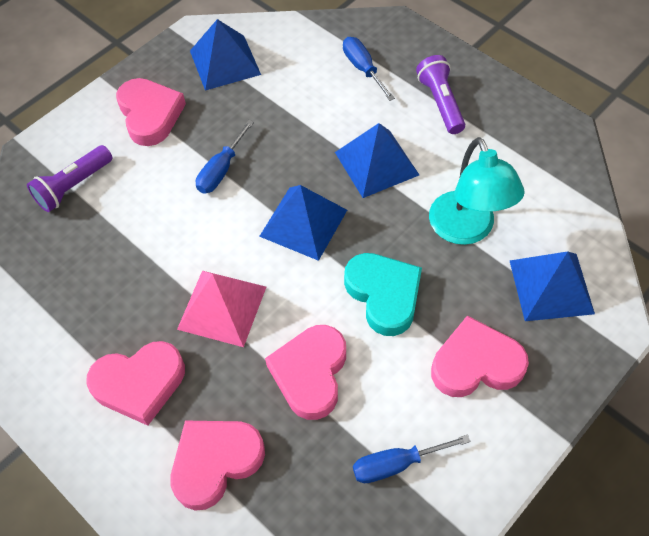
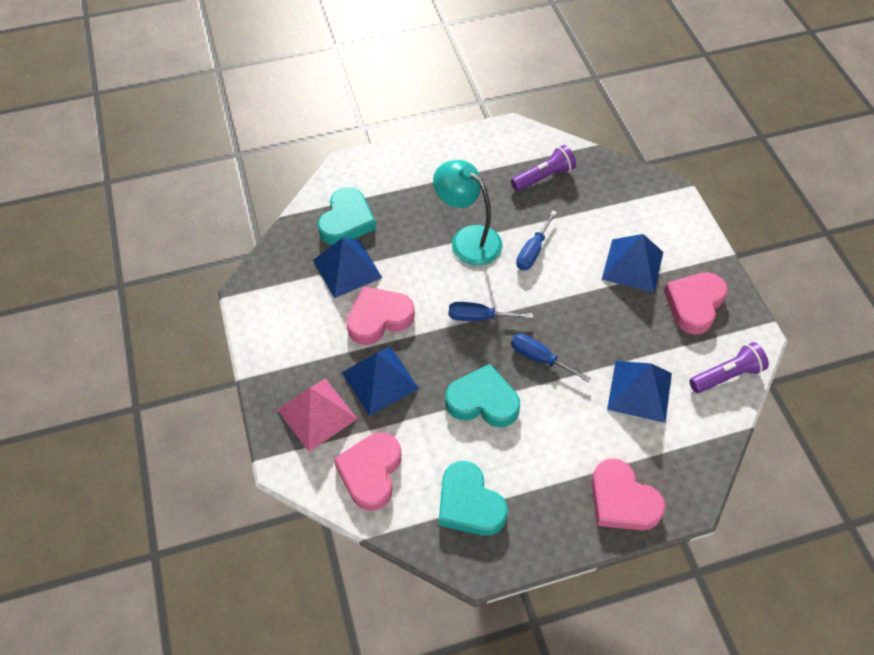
pink heart: [86,341,185,426] [116,78,186,146] [170,421,265,511] [265,325,346,420] [431,316,529,397] = 5 -> [334,432,401,511] [346,286,415,345] [591,458,666,530] [664,272,728,334] = 4
turquoise heart: [344,253,422,336] = 1 -> [318,187,376,245] [439,461,508,536] [445,364,520,427] = 3

